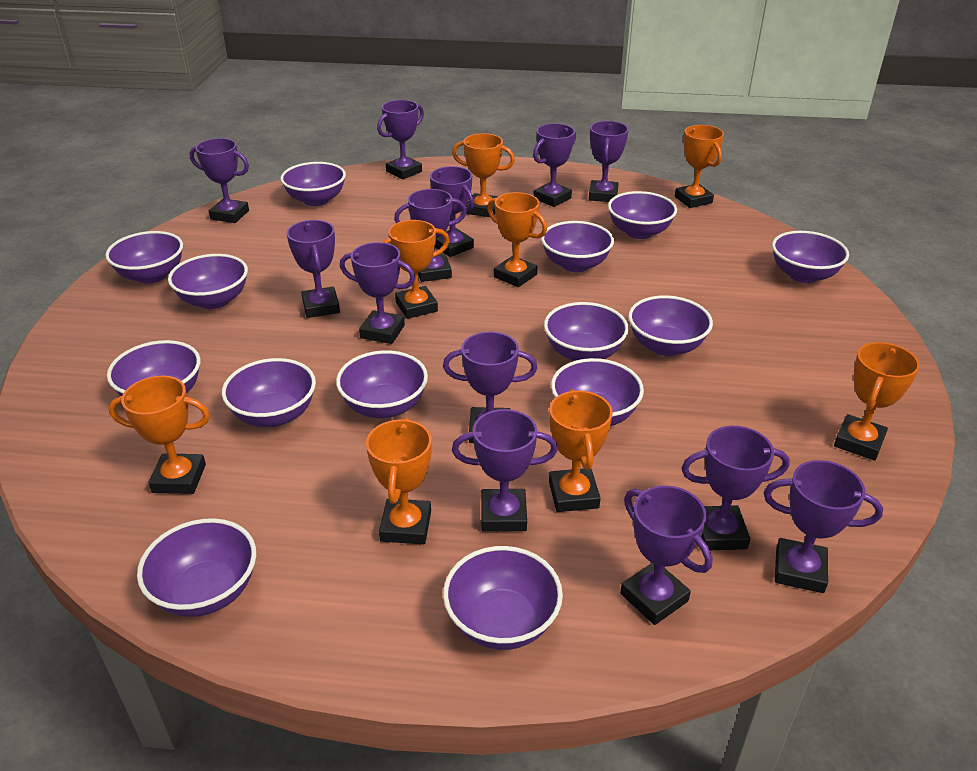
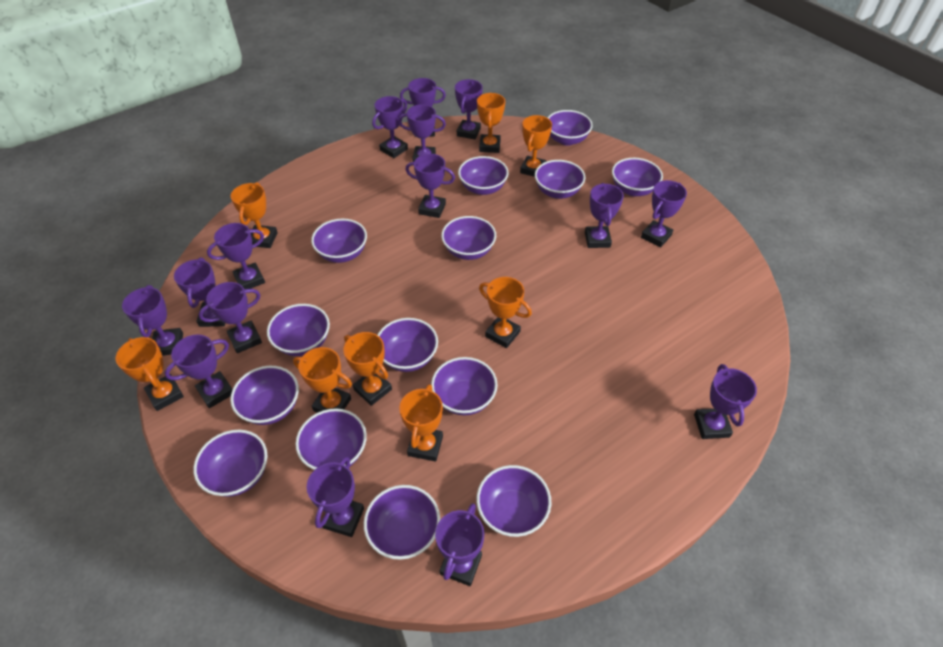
purple trophy: [189,138,249,223] [287,220,340,318] [340,242,415,344] [377,100,424,179] [394,189,467,282] [430,166,474,257] [443,332,537,443] [452,409,558,532] [533,123,576,207] [589,121,629,202] [620,485,713,625] [681,426,790,550] [764,460,883,593] = 13 -> [122,285,183,356] [165,334,233,408] [174,257,225,327] [199,282,262,353] [207,223,265,289] [307,456,364,537] [372,96,408,158] [398,104,446,162] [400,78,446,137] [405,154,455,218] [435,503,484,586] [455,79,483,139] [585,183,624,248] [641,180,687,247] [694,364,757,439] = 15

